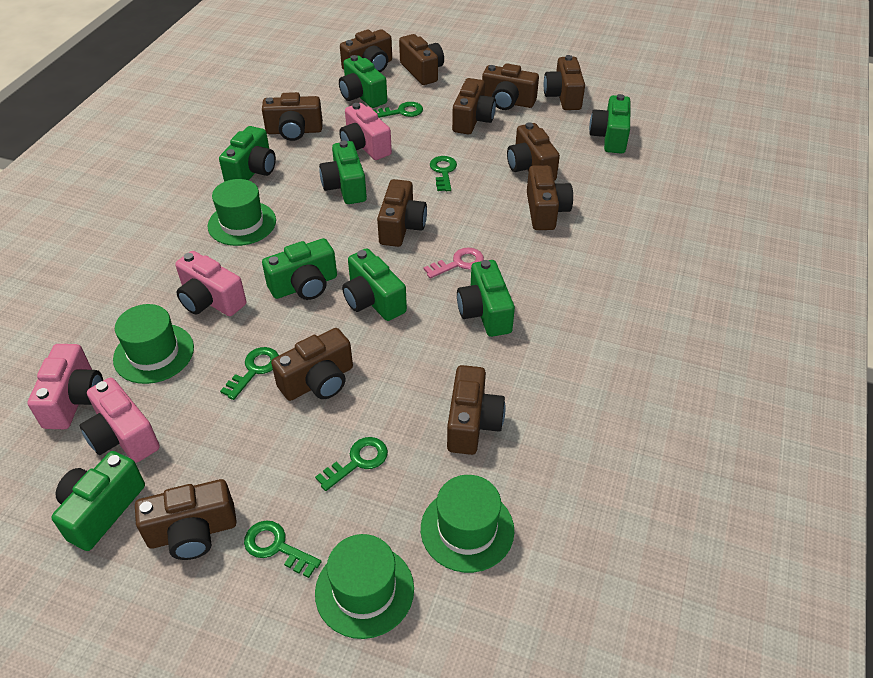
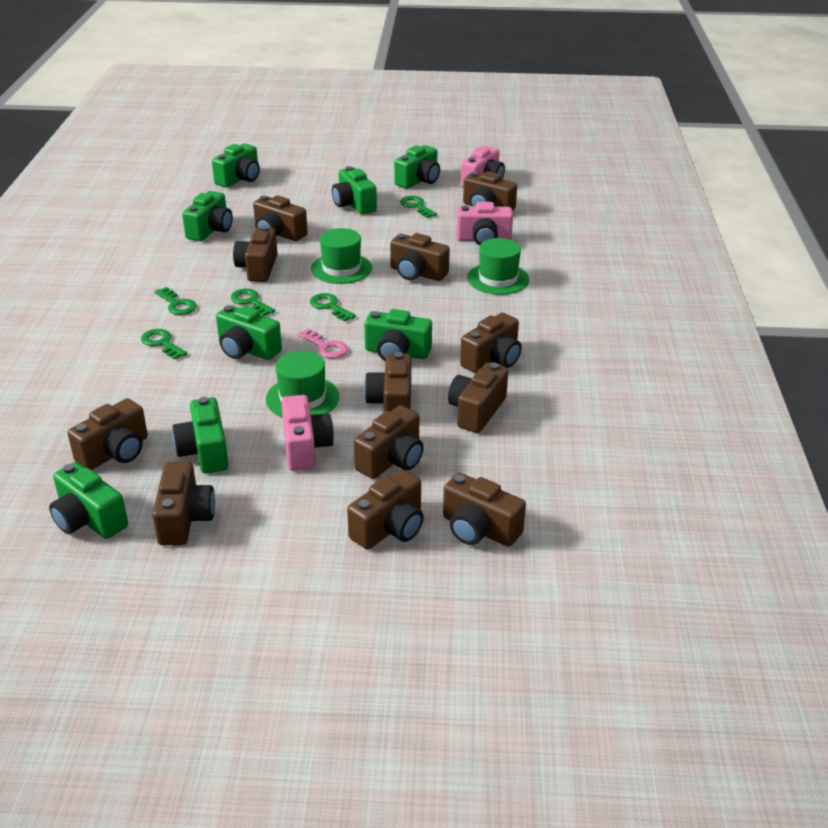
green hat: [113,304,194,384] [208,179,276,246] [315,534,414,639] [421,475,514,573] = 4 -> [266,350,339,418] [311,228,372,284] [467,238,529,295] = 3
pink camera: [28,344,103,429] [80,378,160,463] [175,251,247,316] [339,103,392,160] = 4 -> [281,395,334,470] [456,202,513,245] [461,146,505,188] = 3

